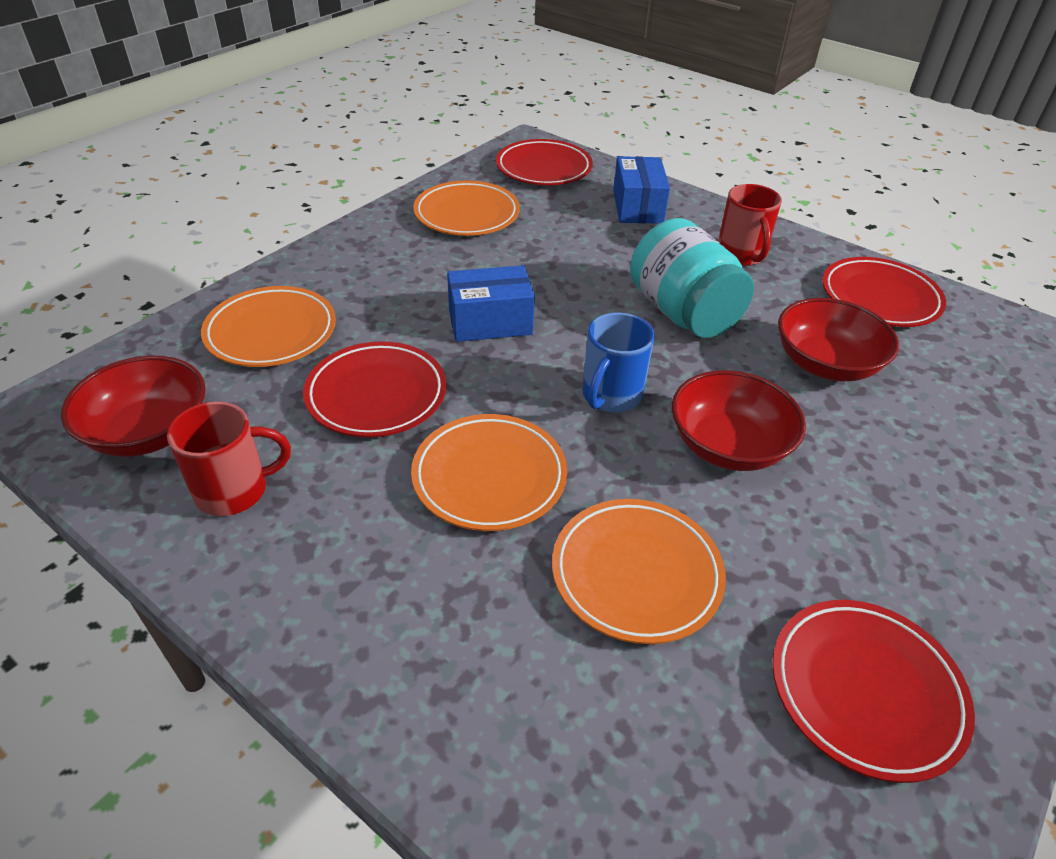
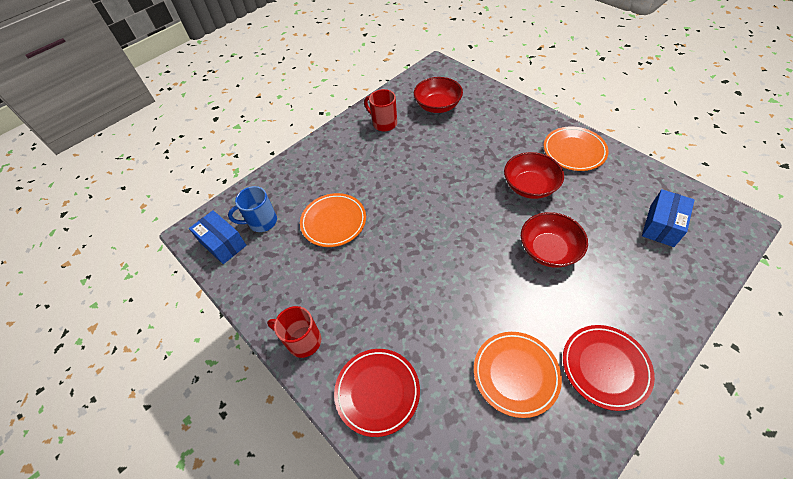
orange plate: [201,286,336,367] [411,414,567,531] [413,181,520,236] [552,499,726,644] = 4 -> [300,193,366,247] [474,332,562,418] [544,126,609,171] = 3
red plate: [303,341,446,437] [496,139,593,185] [773,600,975,783] [822,257,946,327] = 4 -> [334,349,420,437] [563,325,655,411] = 2
turquoise jar: [630,218,754,338] = 1 -> none = 0

